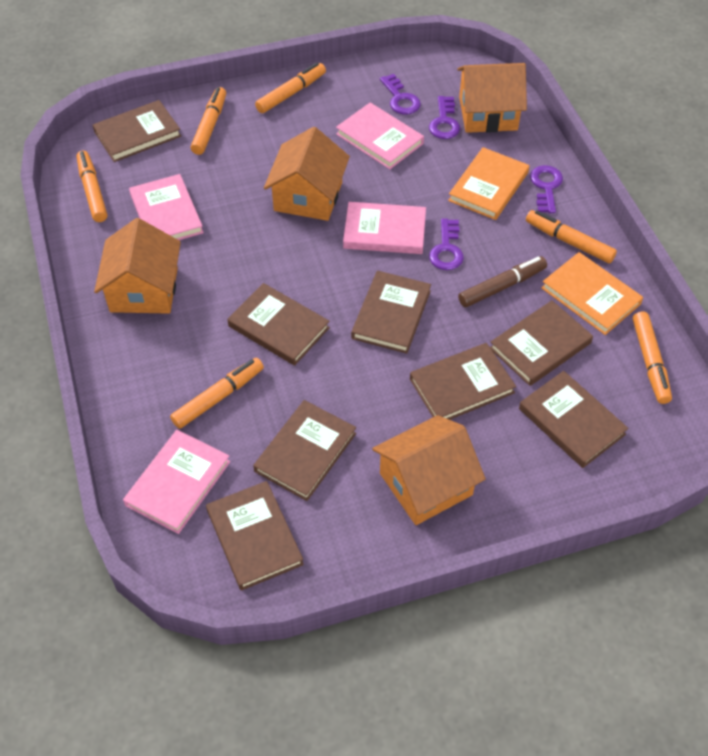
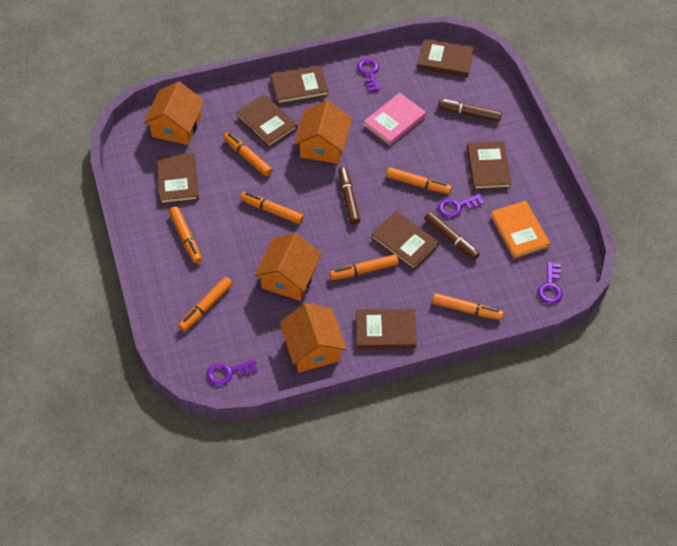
brown book: [93,100,181,162] [206,481,304,591] [227,283,330,366] [253,400,356,501] [351,271,431,354] [410,343,516,420] [490,300,593,386] [519,371,628,468] = 8 -> [157,153,199,204] [236,94,298,148] [271,65,329,105] [356,309,417,349] [371,211,439,270] [418,39,474,77] [467,141,512,190] = 7
brown marker: [458,256,547,307] = 1 -> [338,167,360,225] [424,212,480,260] [438,99,502,121] = 3
orange book: [448,147,529,220] [541,252,643,335] = 2 -> [490,201,550,259] = 1
orange marker: [76,151,107,222] [170,358,264,429] [191,87,226,155] [255,62,326,113] [526,210,617,263] [633,311,672,404] = 6 -> [169,206,202,264] [178,277,233,331] [223,132,273,177] [240,192,304,224] [329,254,399,280] [386,167,452,194] [432,293,504,320] = 7
pink book: [123,430,230,534] [129,174,204,240] [336,103,424,169] [343,202,426,254] = 4 -> [364,93,426,145] = 1

